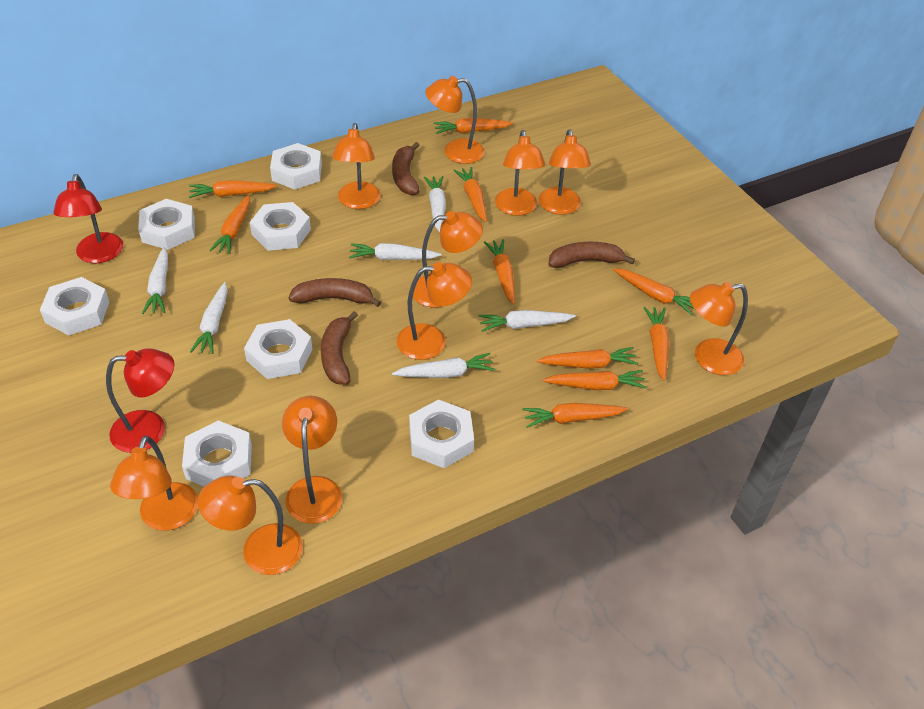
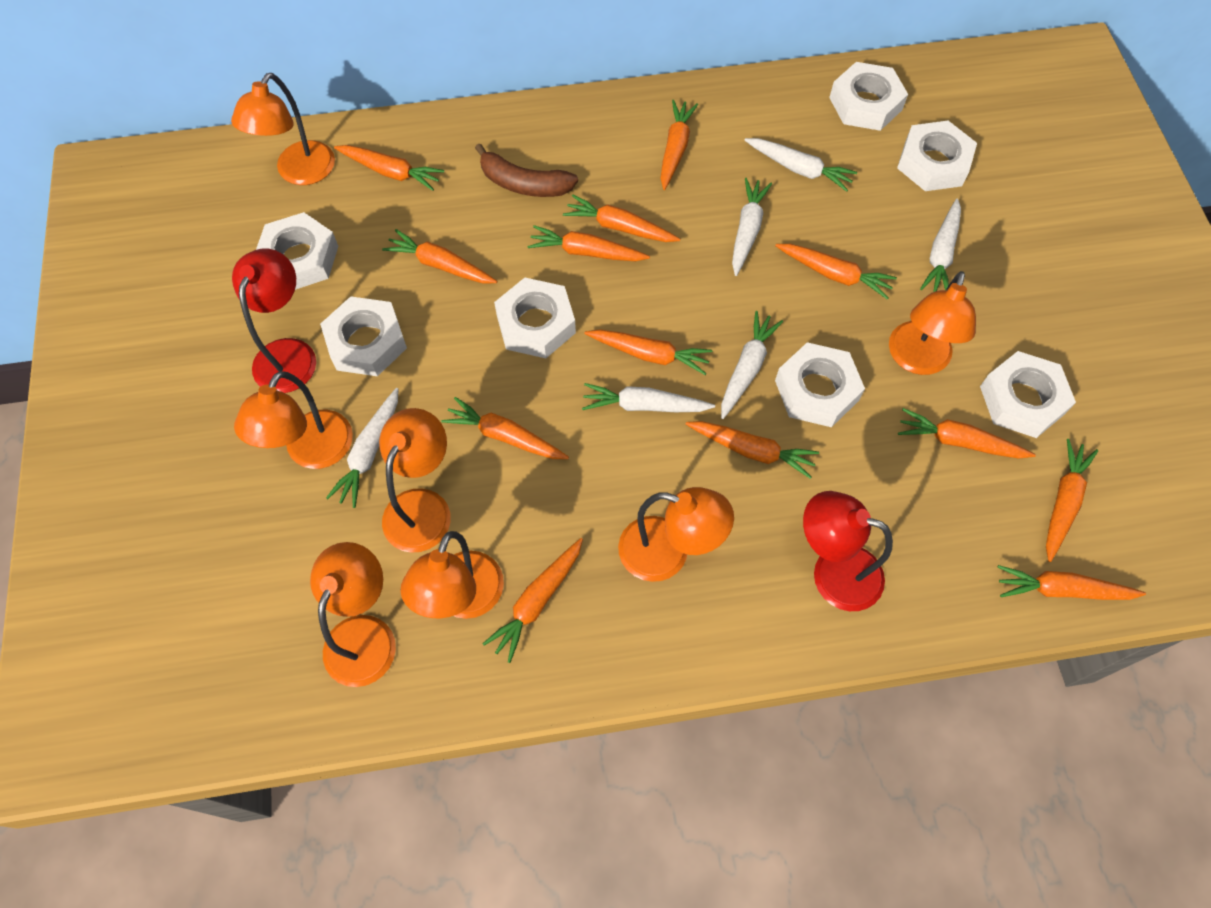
brown banana: [289,278,381,307] [321,311,358,385] [392,142,420,195] [548,242,635,268] = 4 -> [475,143,578,197] = 1
orange carrot: [189,180,277,198] [209,194,250,254] [433,118,513,134] [453,167,487,222] [484,239,515,304] [523,403,628,428] [537,347,638,369] [543,370,647,390] [614,269,694,315] [643,307,669,381] = 10 -> [334,145,444,191] [382,229,497,283] [441,397,569,459] [482,538,583,663] [527,225,650,261] [563,194,680,242] [585,329,712,375] [661,100,698,190] [685,421,819,479] [775,244,897,299] [898,408,1036,459] [998,565,1146,600] [1046,439,1098,562] = 13
orange lamp: [110,436,198,531] [197,476,303,575] [282,396,342,524] [332,123,381,209] [397,262,472,360] [413,211,483,307] [425,76,484,164] [495,130,545,216] [539,129,591,215] [690,282,748,375] = 10 -> [231,73,335,185] [234,371,353,469] [310,542,396,687] [379,408,451,553] [401,531,504,619] [618,487,734,582] [889,271,976,375] = 7

